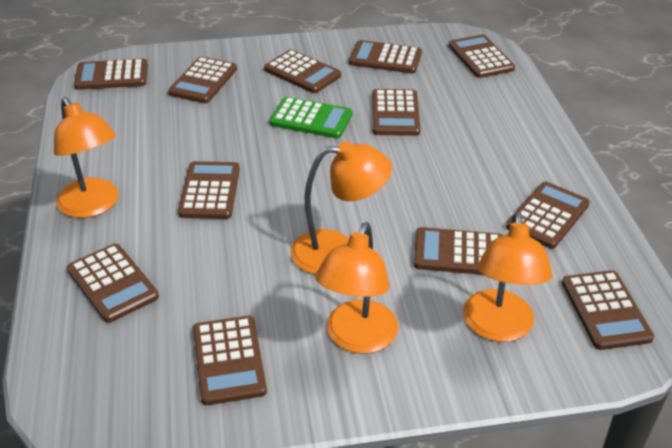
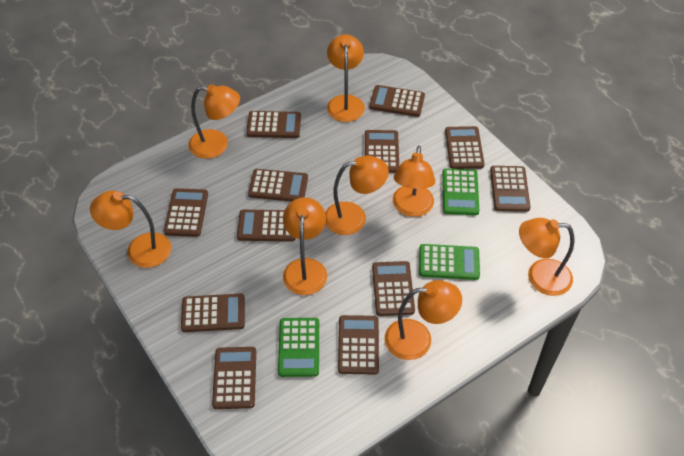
green calculator: [269,97,352,138] = 1 -> [278,318,319,377] [419,244,480,280] [442,168,479,215] = 3
orange lamp: [54,97,119,218] [290,141,392,274] [315,222,398,354] [463,211,553,342] = 4 -> [90,191,171,268] [188,84,240,159] [283,197,327,295] [325,155,389,235] [327,34,365,122] [385,280,462,360] [393,145,435,217] [519,218,575,296] = 8

